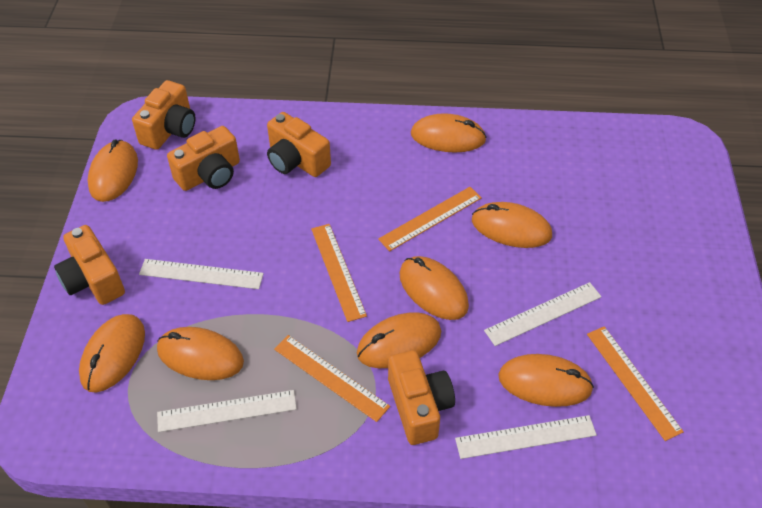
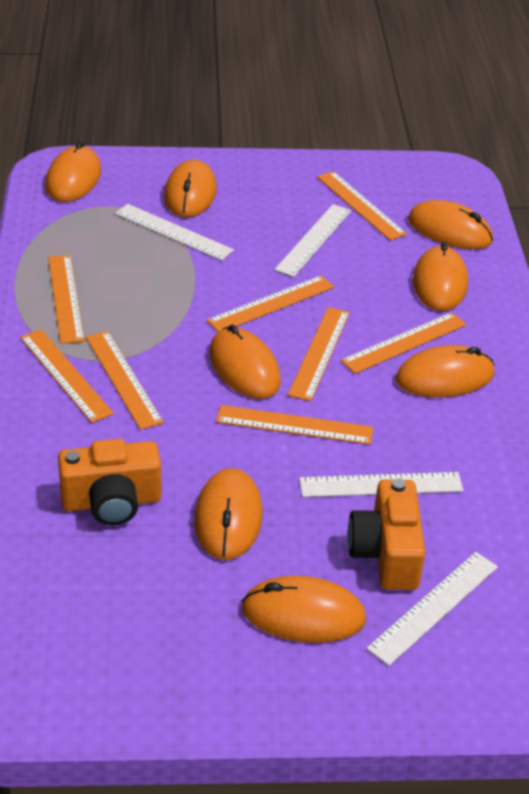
orange camera: [54,225,125,305] [132,80,196,150] [167,126,240,191] [267,112,331,177] [388,350,455,445] = 5 -> [58,439,161,525] [348,478,426,590] = 2
orange ruler: [274,335,390,422] [311,224,367,322] [378,187,482,251] [587,326,684,441] = 4 -> [20,329,114,423] [48,255,85,344] [86,331,164,430] [207,275,334,332] [216,405,373,445] [288,307,350,401] [317,171,407,240] [341,312,467,374] = 8

